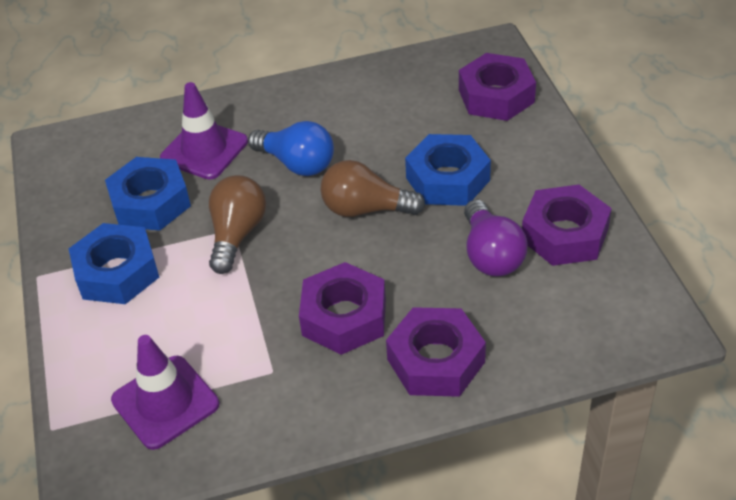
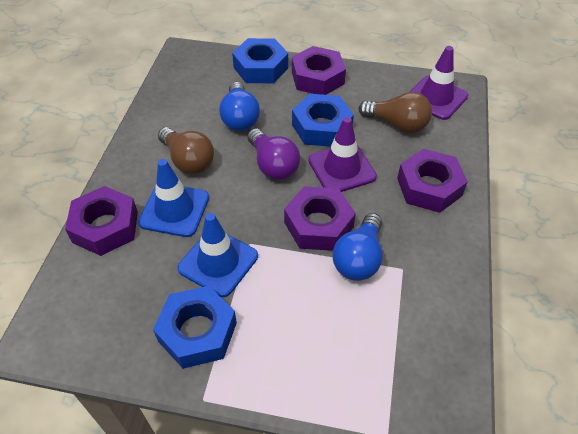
blue light bulb: [248,121,334,176] = 1 -> [219,82,260,131] [333,213,383,281] = 2
blue traffic cone: none = 0 -> [138,159,209,237] [177,213,258,297] = 2

